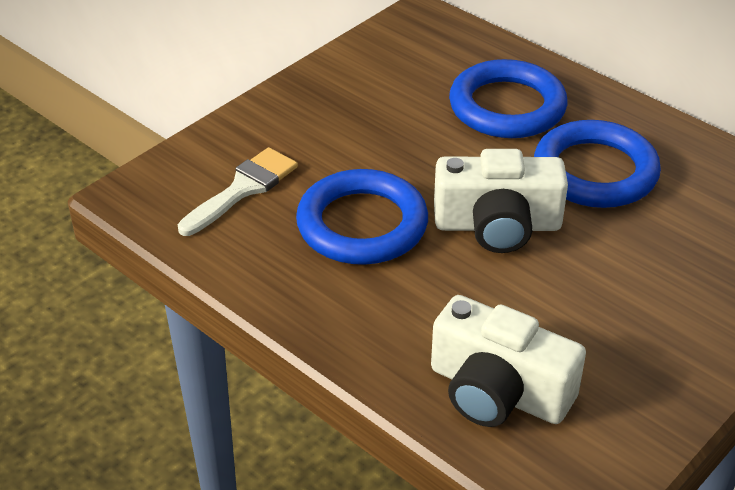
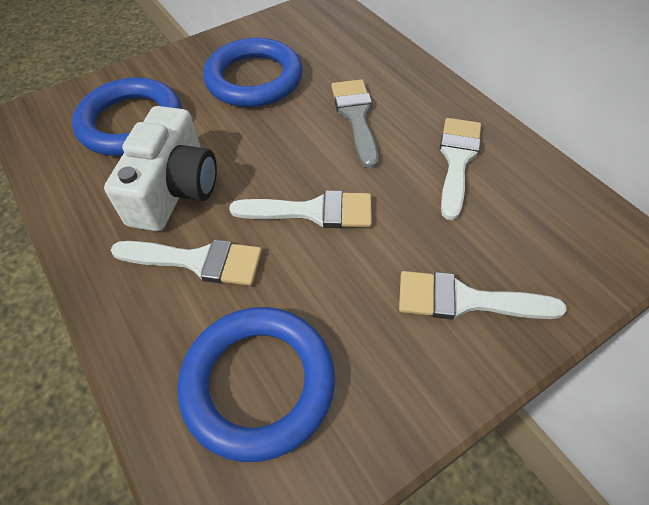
grey brush: none = 0 -> [331,79,378,169] = 1
white brush: [178,147,298,236] = 1 -> [111,240,262,286] [229,190,372,228] [399,271,567,319] [440,118,481,220] = 4
white camera: [431,295,586,427] [434,149,568,253] = 2 -> [104,106,217,231] = 1

